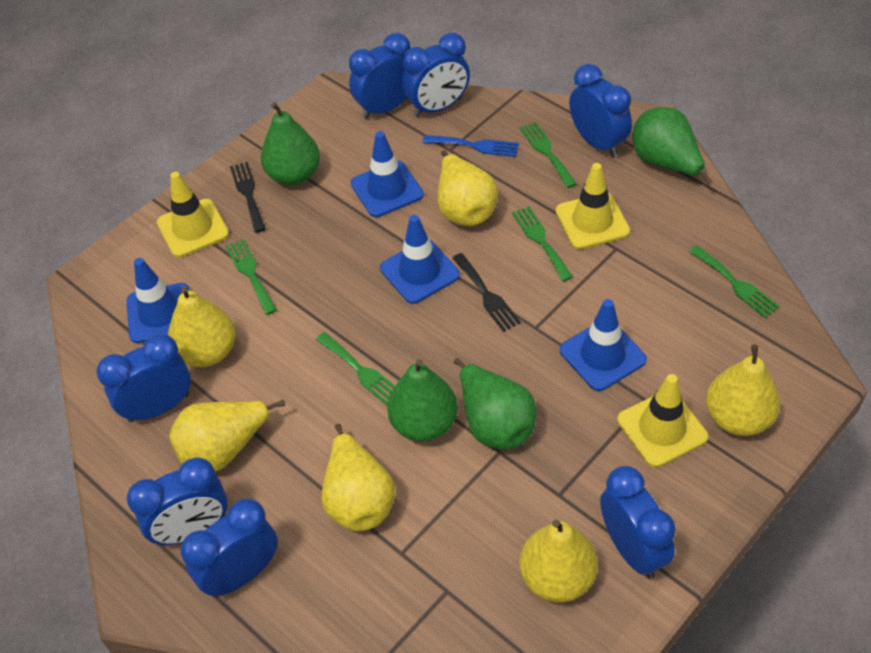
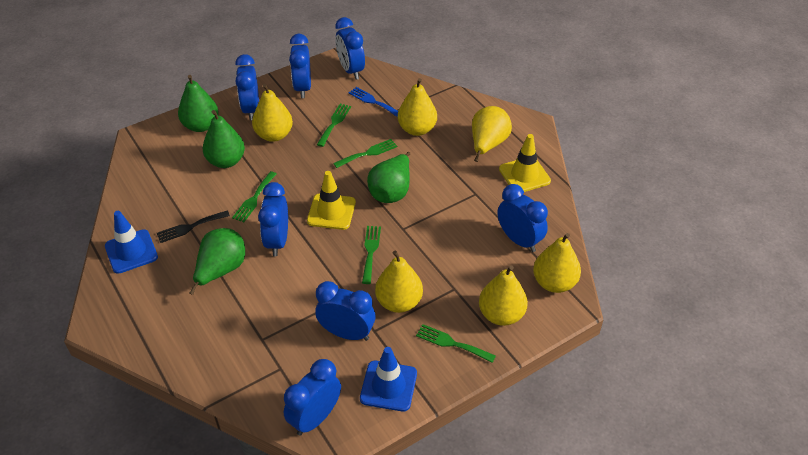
black fork: [230,162,266,233] [452,253,521,332] = 2 -> [157,211,230,243] = 1
blue traffic cone: [127,258,190,343] [351,131,424,217] [380,215,460,304] [560,299,647,391] = 4 -> [105,211,158,274] [360,347,417,412] = 2
yellow traffic cone: [157,172,229,258] [556,163,630,249] [617,374,708,467] = 3 -> [307,171,356,230] [499,134,551,192] = 2

